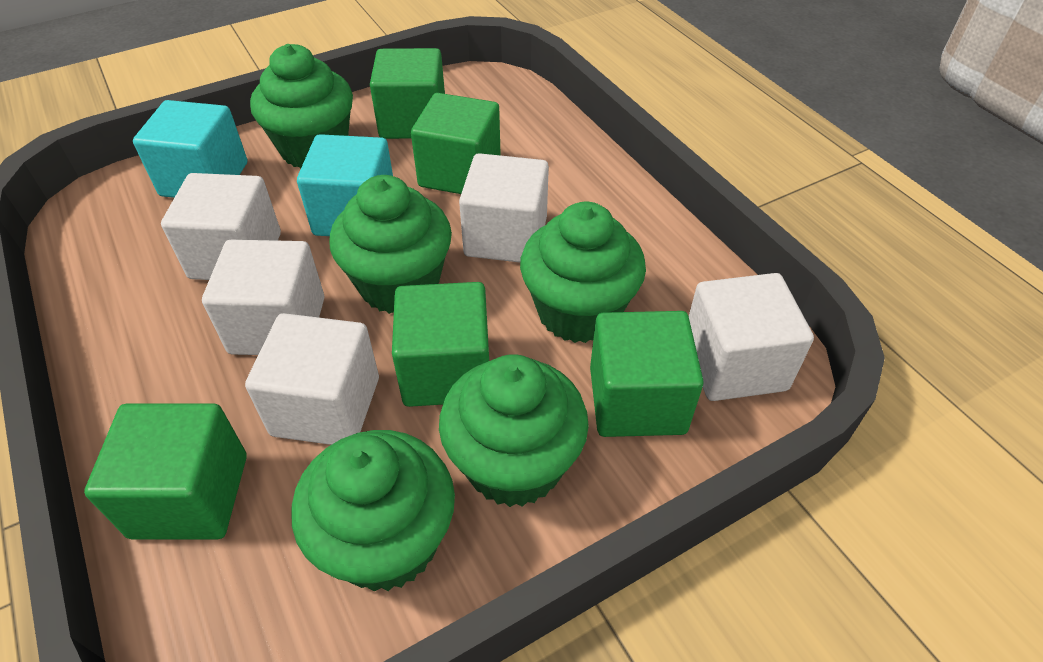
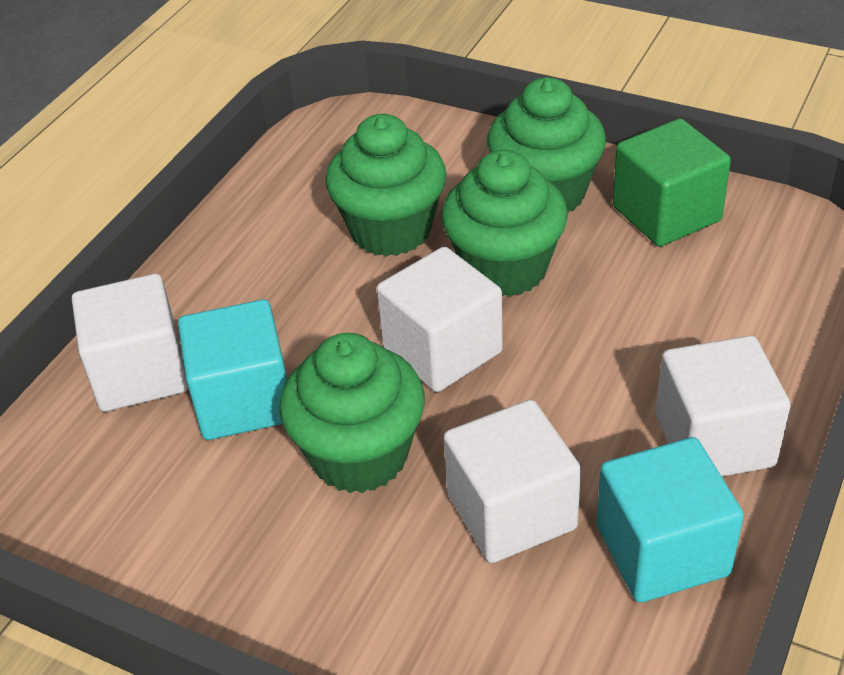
green cube: [84,403,247,539] [370,48,445,139] [392,282,489,407] [411,93,501,194] [590,311,704,437] = 5 -> [613,118,731,247] = 1
green cupcake: [250,44,353,169] [291,430,455,591] [329,175,452,314] [439,354,589,507] [520,202,646,343] = 5 -> [279,333,425,493] [326,114,446,256] [441,150,568,297] [487,77,606,213] = 4
white cube: [161,173,281,280] [202,240,324,355] [245,313,379,445] [459,153,549,263] [689,273,814,401] = 5 -> [72,274,188,412] [377,247,503,392] [443,400,581,563] [656,336,790,477] = 4

